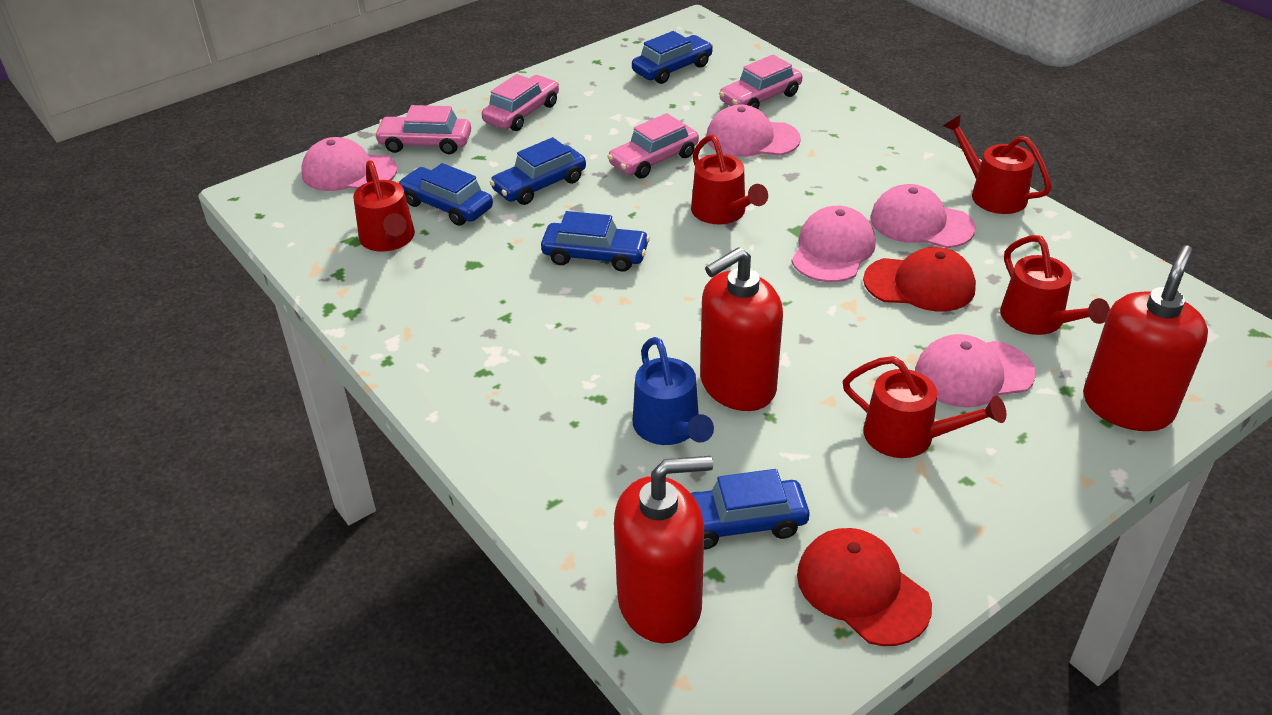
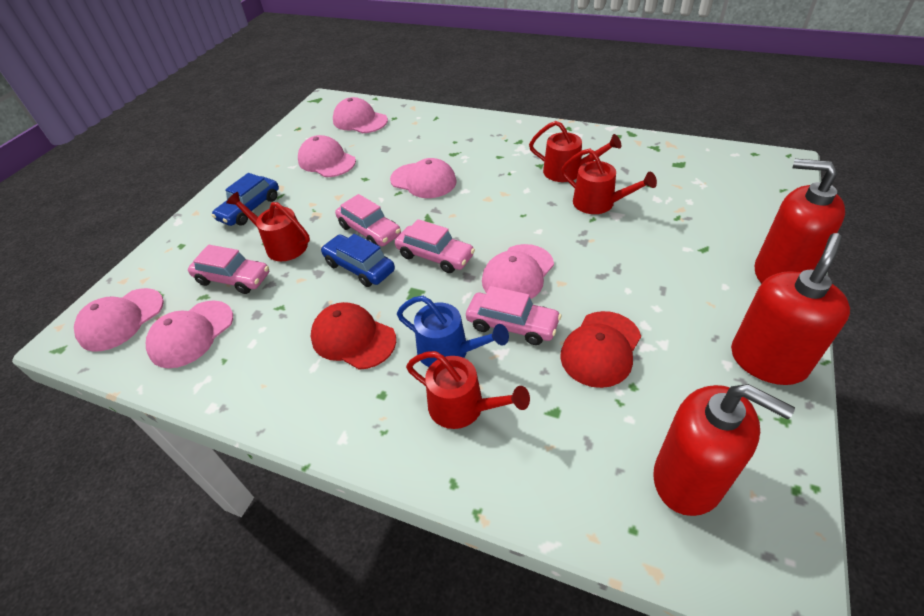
blue car: [398,163,493,226] [490,137,586,205] [541,211,650,272] [632,31,713,84] [691,469,809,550] = 5 -> [212,173,279,226] [321,234,395,287] = 2
pink cap: [301,137,398,191] [706,105,801,157] [791,206,876,282] [870,184,976,248] [915,334,1036,407] = 5 -> [74,288,164,352] [146,301,233,368] [298,135,356,177] [333,97,388,133] [390,158,457,198] [482,244,554,299] = 6
red watering can: [353,160,415,252] [691,135,768,224] [843,356,1006,458] [943,115,1052,214] [1000,235,1110,335] = 5 -> [226,192,310,261] [406,351,530,429] [529,121,621,182] [561,148,657,214] = 4

